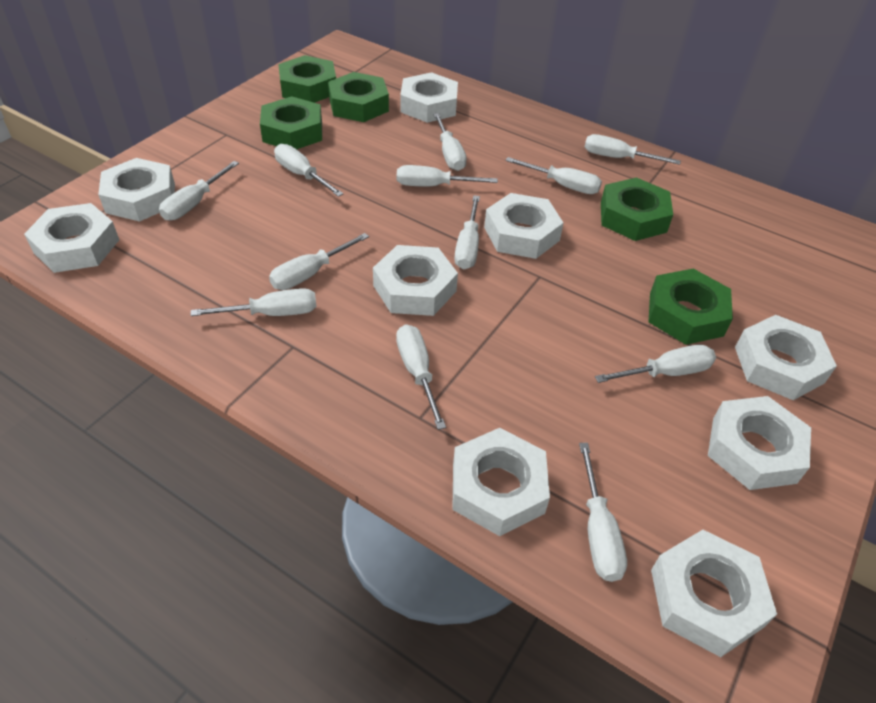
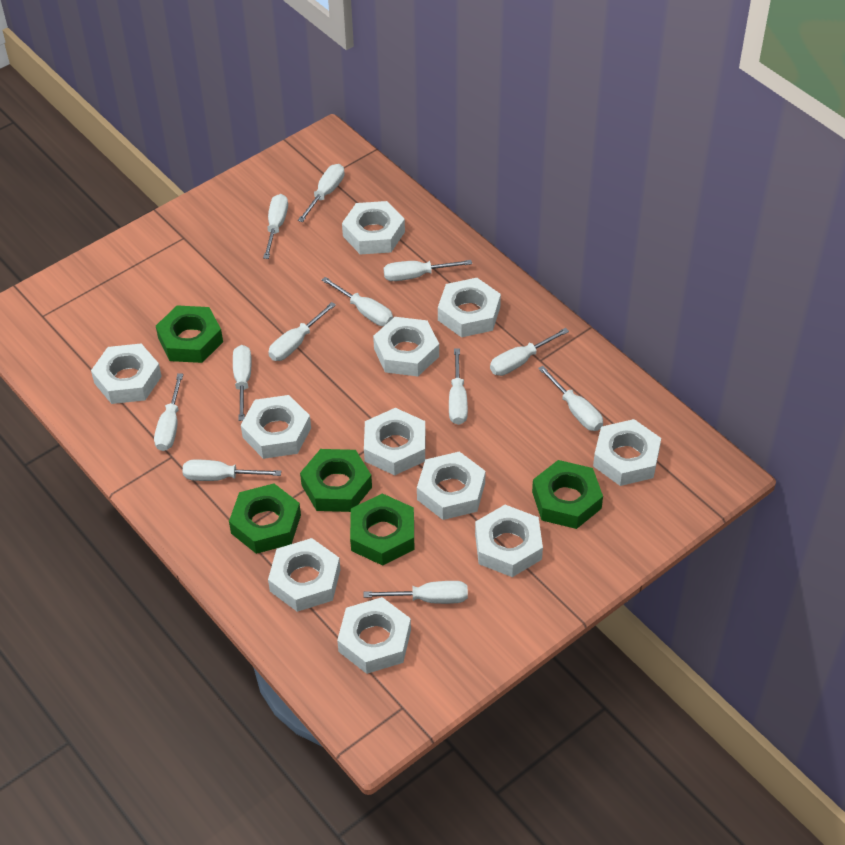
white nut: [24,203,119,273] [98,158,175,222] [373,245,458,316] [400,72,458,123] [453,428,550,536] [484,193,563,259] [651,530,777,657] [708,396,811,490] [735,315,837,400] = 9 -> [91,344,162,404] [241,395,311,459] [268,538,340,612] [337,597,411,674] [342,201,405,255] [364,408,426,475] [373,317,439,376] [417,451,486,520] [438,278,501,337] [475,505,543,577] [593,419,661,486] = 11

